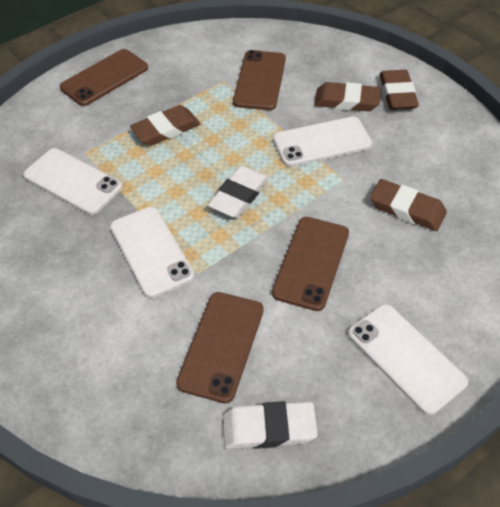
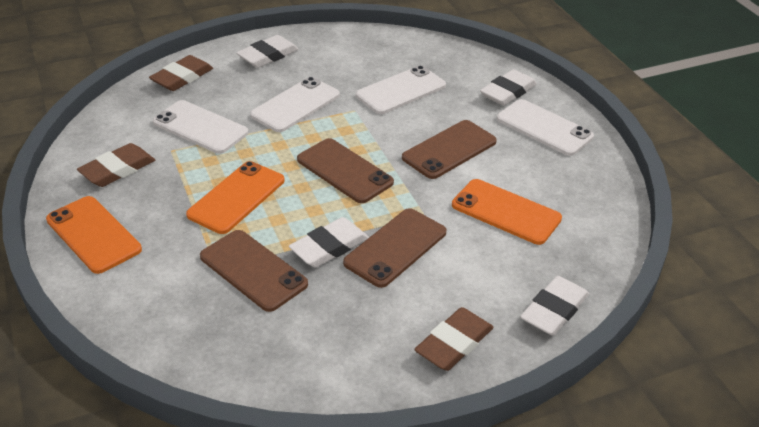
brown eraser: [130,105,201,146] [314,82,381,111] [370,179,447,231] [379,70,419,110] = 4 -> [77,143,155,187] [149,55,213,91] [414,307,494,371] = 3
orange phone: none = 0 -> [46,196,142,274] [186,161,285,234] [452,179,562,245] = 3
white eraser: [208,166,269,218] [223,401,318,449] = 2 -> [236,35,299,68] [289,217,369,267] [480,69,537,106] [520,276,589,336] = 4

